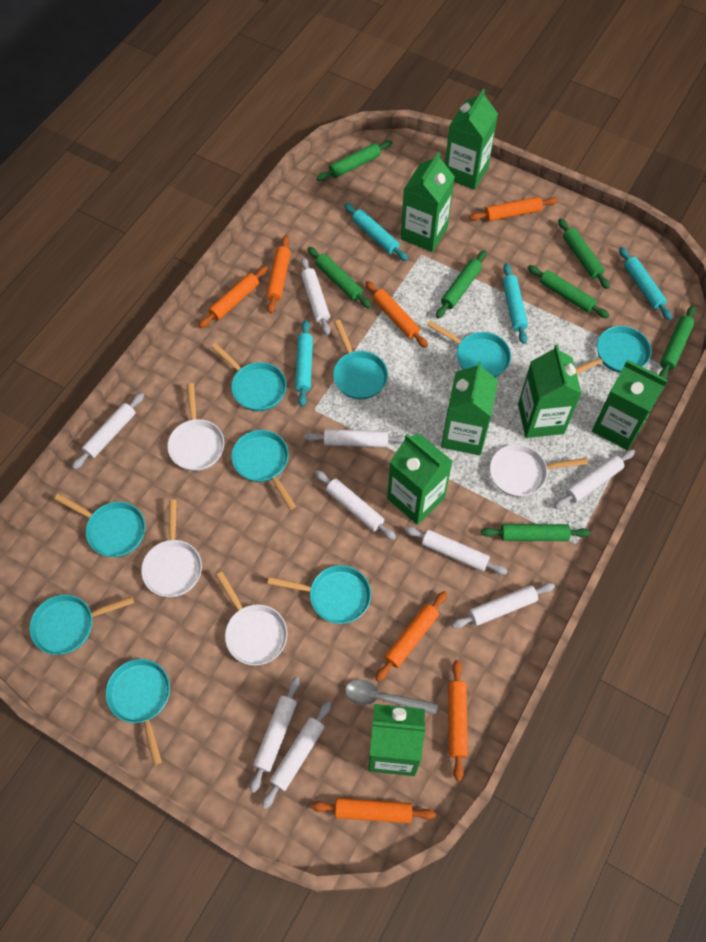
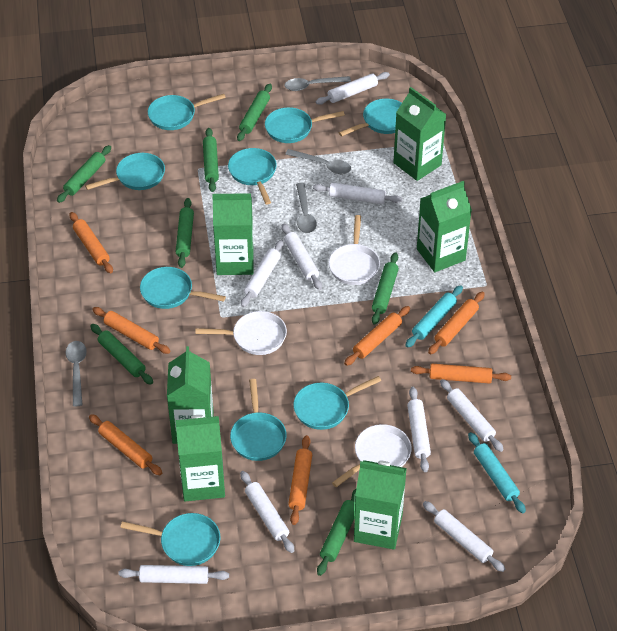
green carton: [368,704,425,776] [387,434,453,525] [401,152,455,252] [441,361,498,455] [445,89,498,190] [518,344,582,438] [592,360,668,450] = 7 -> [167,346,214,444] [175,415,225,502] [212,193,254,275] [354,460,407,550] [393,87,447,181] [417,181,472,272] = 6
grey spoon: [345,680,438,715] = 1 -> [66,341,87,406] [285,76,351,91] [285,149,351,174] [296,183,317,233] = 4
turquoise rolling pin: [295,320,313,407] [344,203,408,261] [502,263,528,344] [619,247,672,320] = 4 -> [405,285,463,348] [468,432,526,513] = 2
white pan: [141,500,202,597] [167,383,224,471] [216,572,287,665] [490,444,588,497] = 4 -> [196,311,287,355] [329,215,380,285] [332,424,412,487] = 3

